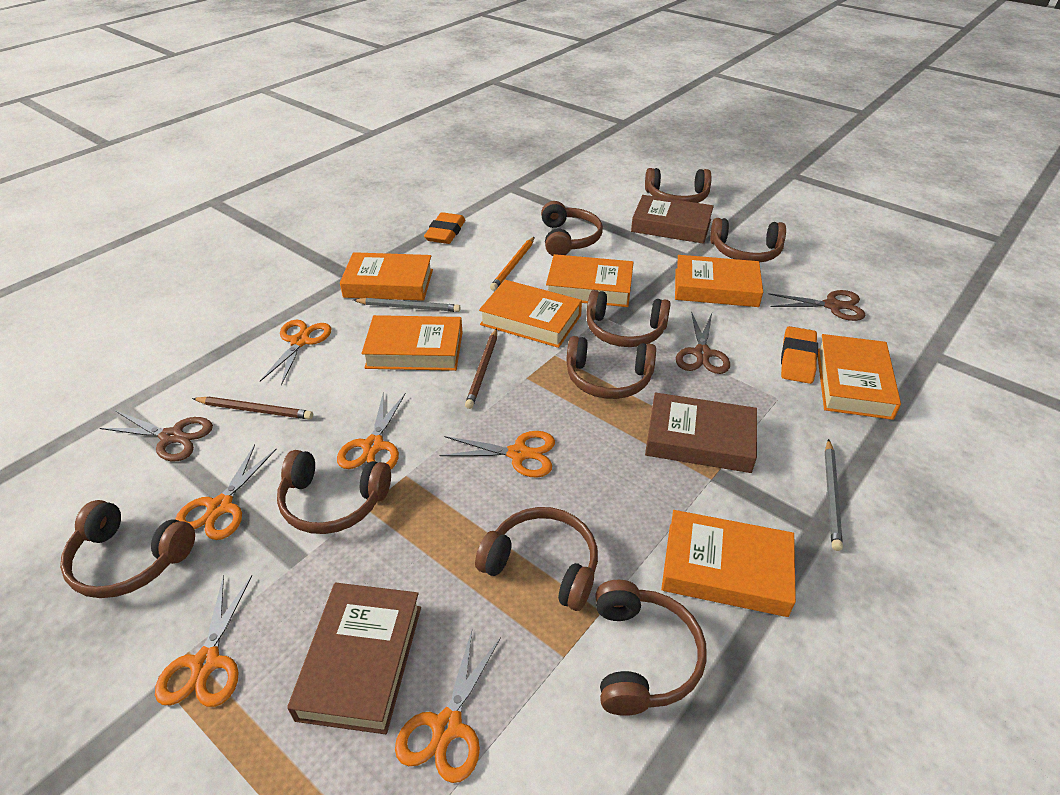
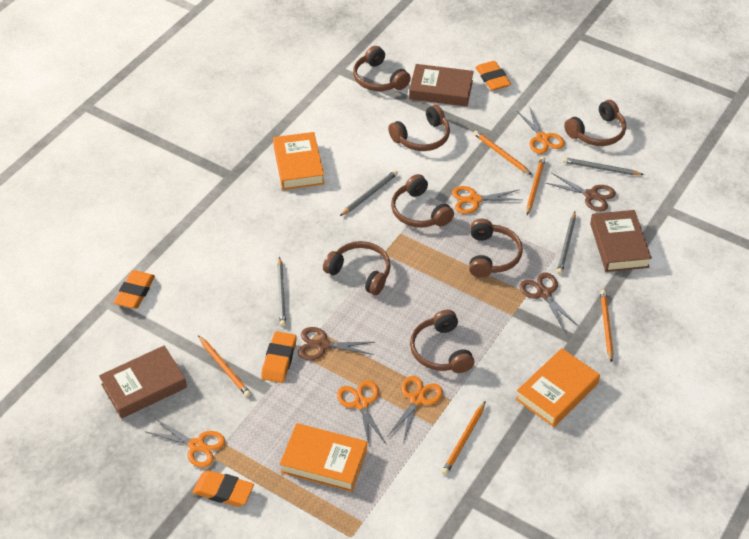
brown headphones: [60,500,195,598] [277,450,391,534] [475,507,598,611] [541,201,603,256] [566,336,656,399] [587,290,671,347] [595,580,707,716] [645,168,711,203] [710,218,786,263] = 9 -> [323,241,391,295] [353,46,411,91] [388,105,450,151] [391,174,454,228] [410,310,474,373] [469,219,523,278] [564,100,626,146] = 7
brown pencil: [192,397,313,419] [465,328,497,409] = 2 -> none = 0
grey pencil: [353,298,461,312] [825,439,843,551] = 2 -> [277,257,286,326] [340,170,398,216] [557,212,576,274] [563,157,644,175] = 4
orange book: [340,252,433,301] [361,315,463,371] [479,280,582,348] [546,254,633,307] [661,510,796,617] [675,255,763,307] [818,334,901,420] = 7 -> [273,132,324,190] [280,423,367,492] [516,348,600,427] = 3
orange eraser: [424,212,465,244] [781,326,818,384] = 2 -> [114,270,155,309] [192,470,254,507] [261,331,297,383] [475,61,511,91] = 4
orange pencil: [490,237,534,291] = 1 -> [198,335,251,397] [442,401,486,475] [473,130,532,175] [526,157,545,215] [600,290,613,363] = 5
orange scissors: [155,575,252,707] [175,445,276,540] [260,320,331,386] [337,392,406,469] [395,630,501,783] [440,431,555,478] = 6 -> [146,418,225,468] [337,380,387,449] [387,376,443,443] [452,186,521,214] [517,108,565,154] = 5

